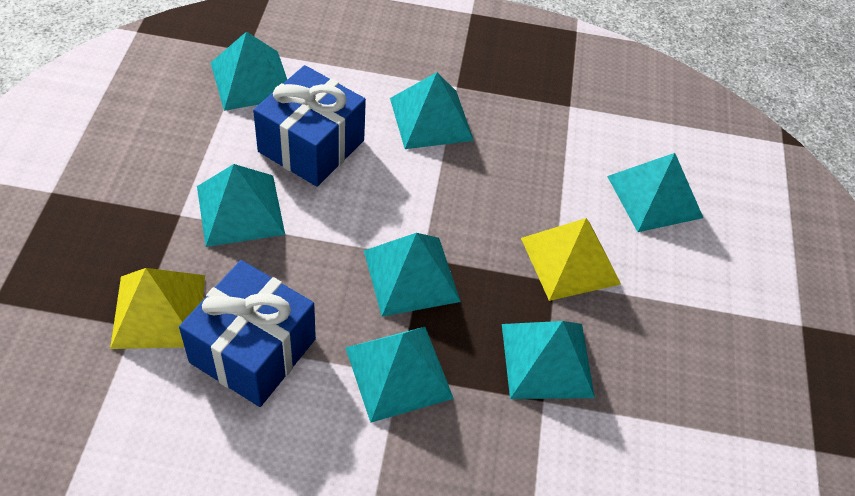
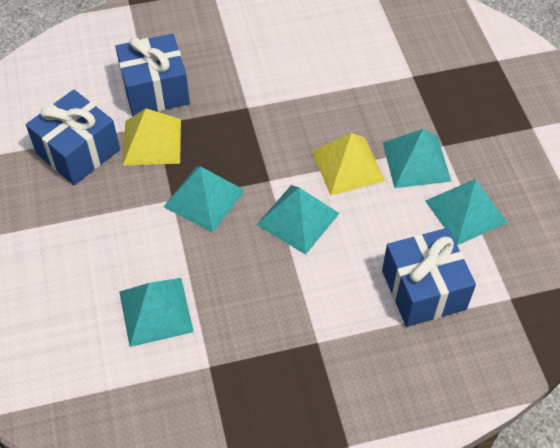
blue gift: [179,260,316,407] [253,65,366,187] = 2 -> [26,89,120,185] [115,34,190,116] [382,228,476,327] = 3
turquoise pyramid: [197,164,285,247] [211,31,287,111] [345,327,454,423] [364,233,461,316] [390,72,474,149] [502,321,595,399] [607,153,703,232] = 7 -> [119,278,194,347] [164,166,245,232] [257,185,340,255] [383,129,452,188] [425,179,508,245] = 5

